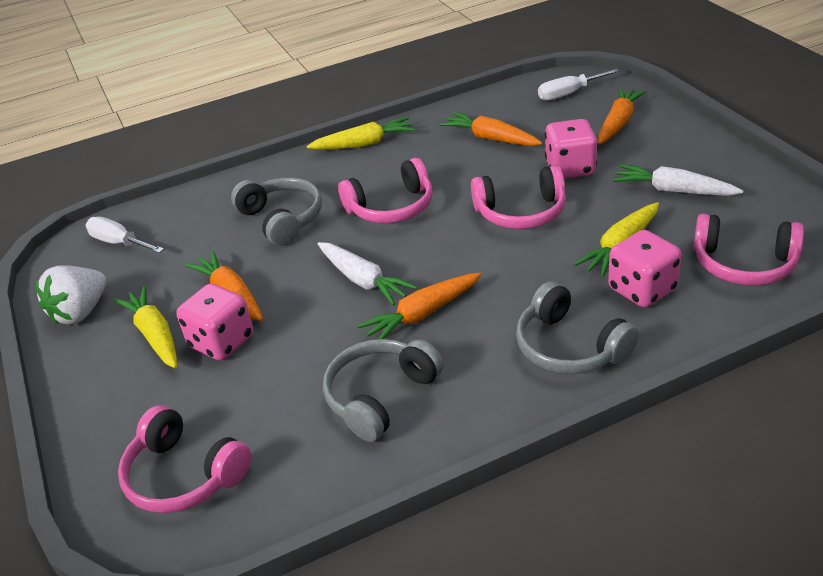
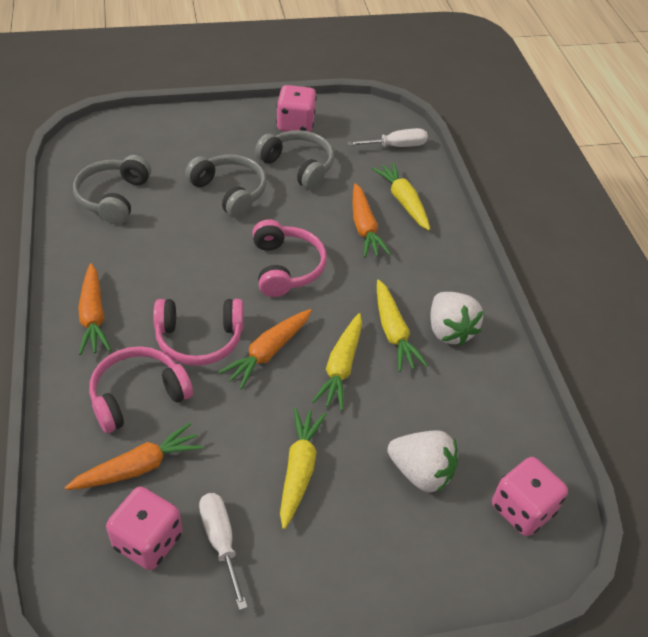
pink headphones: [118,405,251,513] [338,158,433,223] [471,165,566,229] [694,214,804,286] = 4 -> [89,346,193,433] [153,299,244,366] [252,219,327,297] = 3
white carrot: [318,242,418,306] [613,164,743,196] = 2 -> none = 0
white strawberry: [35,265,106,325] = 1 -> [387,430,458,493] [430,292,483,346] = 2
yellow carrot: [114,286,177,368] [306,117,415,150] [573,202,659,277] = 3 -> [280,408,326,529] [312,313,362,411] [372,162,430,230] [377,279,428,372] = 4

